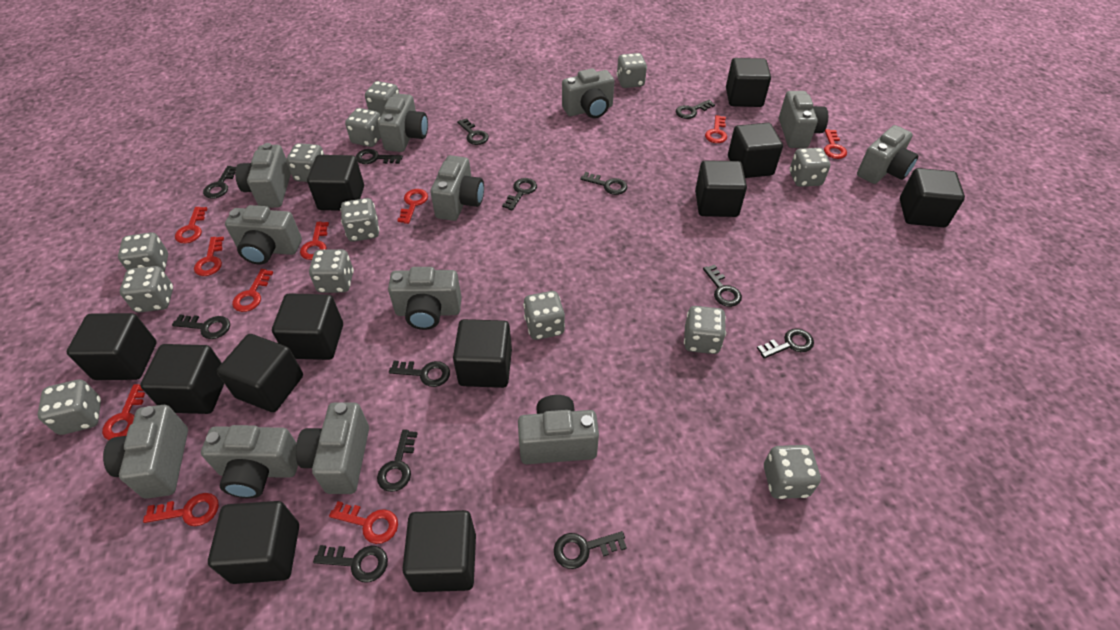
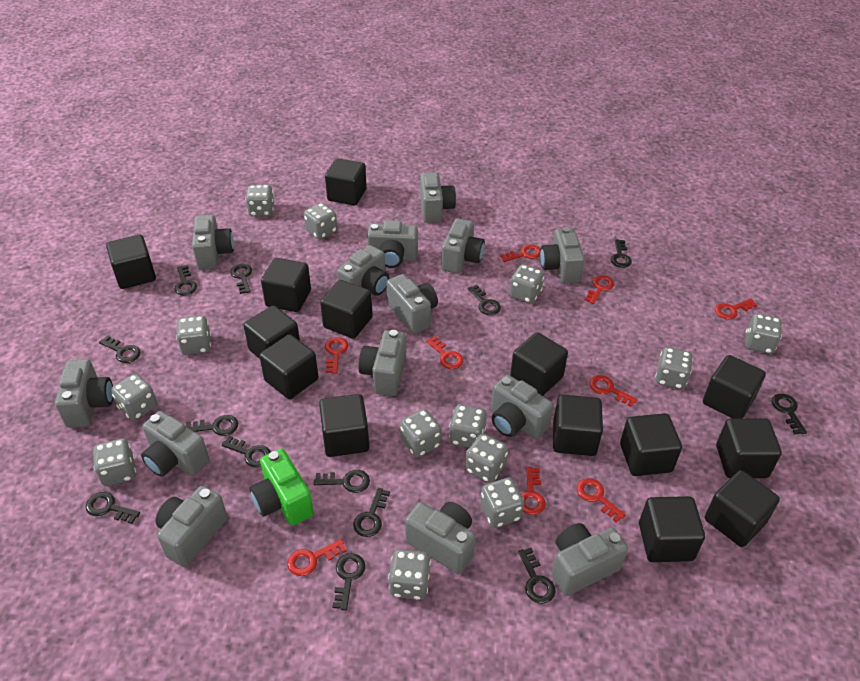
black cube: [67,313,157,380] [140,344,224,414] [208,501,299,584] [217,334,303,412] [272,293,343,360] [307,155,364,211] [402,510,476,592] [453,319,512,388] [695,160,747,217] [726,58,771,107] [728,123,783,178] [900,168,965,227] = 12 -> [106,235,156,289] [243,305,300,359] [259,334,318,399] [261,258,311,312] [319,394,369,457] [320,280,373,339] [325,158,367,205] [510,332,568,396] [553,395,603,456] [620,413,682,476] [639,496,705,562] [703,355,766,419] [704,470,780,547] [716,418,782,478] = 14
green camera: none = 0 -> [249,449,314,526] = 1
grey camera: [103,405,188,499] [201,425,298,498] [225,205,302,265] [235,143,291,208] [296,402,369,494] [378,93,428,152] [388,267,462,330] [430,155,484,221] [518,395,599,464] [562,68,615,118] [779,91,828,148] [857,125,919,184] = 12 -> [55,359,113,428] [141,411,209,477] [156,486,227,567] [192,215,234,270] [337,245,389,296] [358,330,406,396] [367,220,418,268] [387,274,438,334] [405,502,476,574] [420,172,456,223] [441,218,485,274] [491,375,554,439] [540,227,585,284] [552,523,628,596] = 14
red key: [102,384,145,440] [143,493,219,526] [175,207,207,244] [194,237,224,276] [232,269,273,312] [300,222,329,260] [329,501,398,544] [397,189,428,224] [705,115,727,143] [824,129,847,159] = 10 -> [287,539,347,576] [325,337,348,374] [426,336,464,369] [500,245,540,262] [521,467,546,515] [577,478,626,523] [584,275,614,304] [589,375,638,407] [715,298,757,319] = 9

